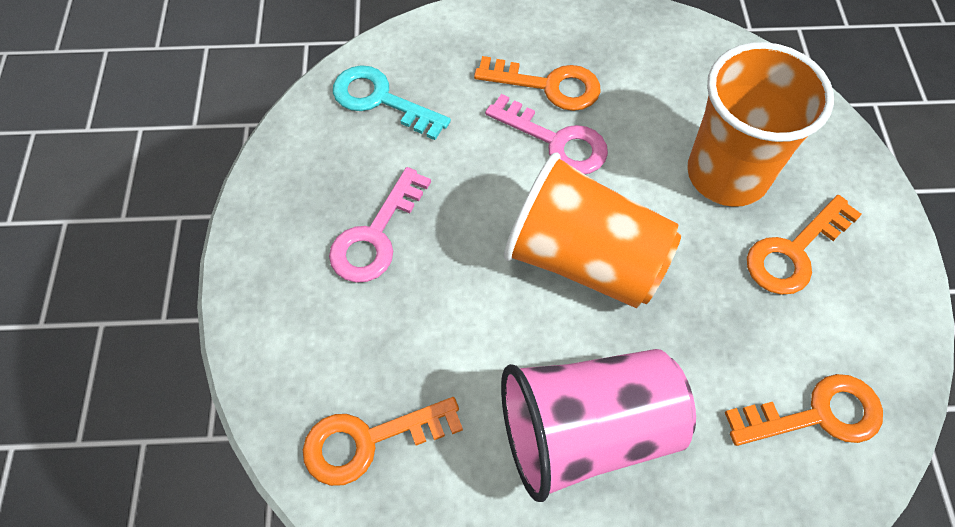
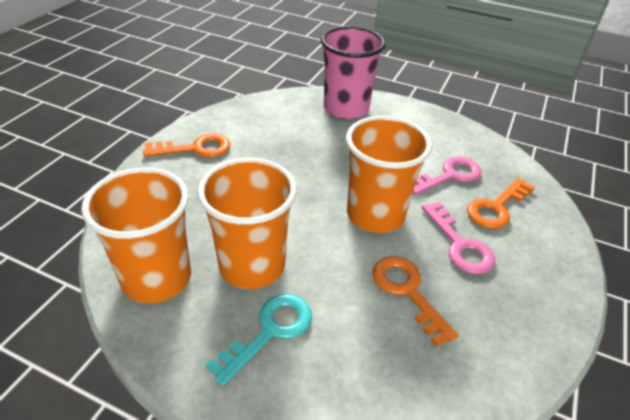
orange cup: [504,153,681,308] [687,42,834,207] = 2 -> [81,167,191,303] [197,158,297,289] [346,116,432,233] = 3
orange key: [303,397,463,486] [474,56,601,111] [725,374,883,446] [747,195,862,295] = 4 -> [143,134,230,158] [372,256,458,347] [467,178,535,229] = 3

